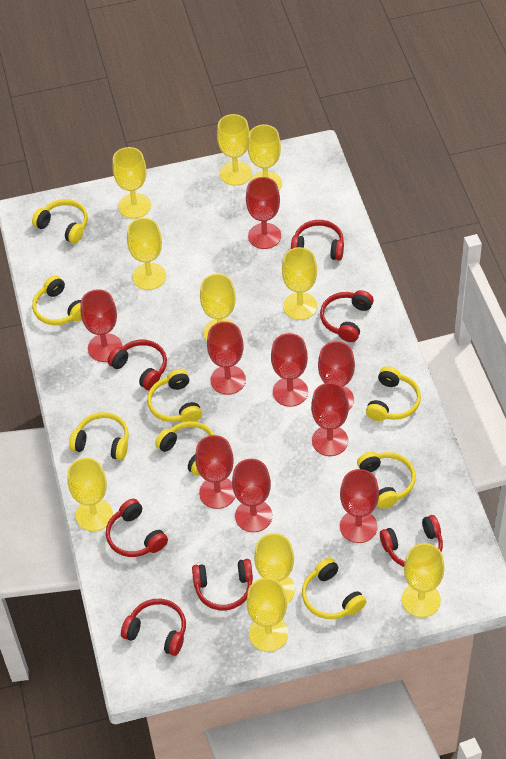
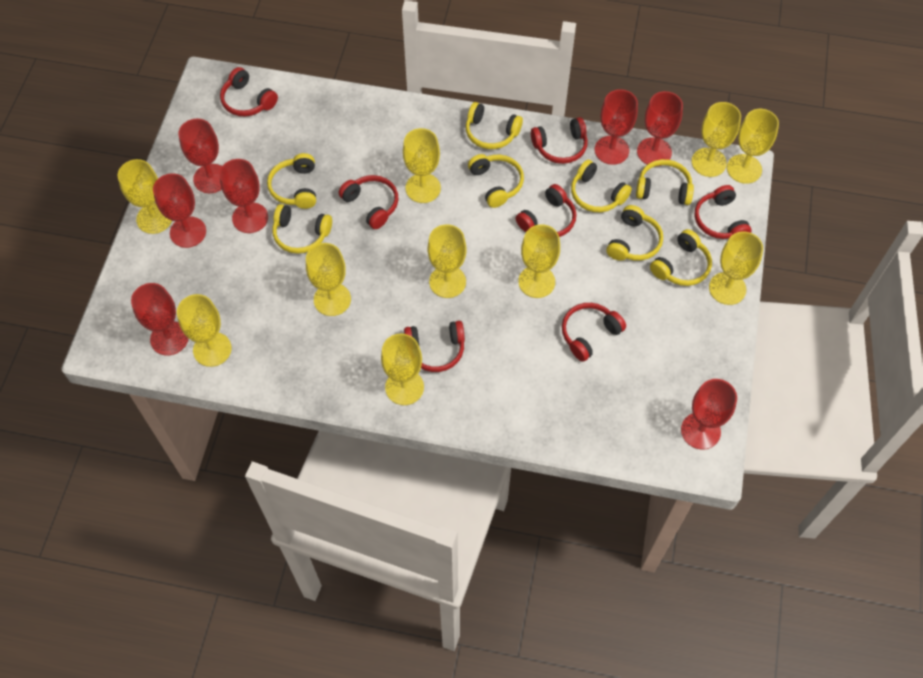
red goblet: [80,289,122,362] [195,435,236,509] [207,321,246,395] [232,459,272,532] [246,177,281,249] [271,333,308,407] [311,383,349,456] [318,341,355,410] [340,469,379,543] = 9 -> [131,283,188,355] [153,173,206,248] [178,119,222,193] [219,159,268,233] [595,89,638,165] [637,91,683,166] [681,379,737,450] = 7

